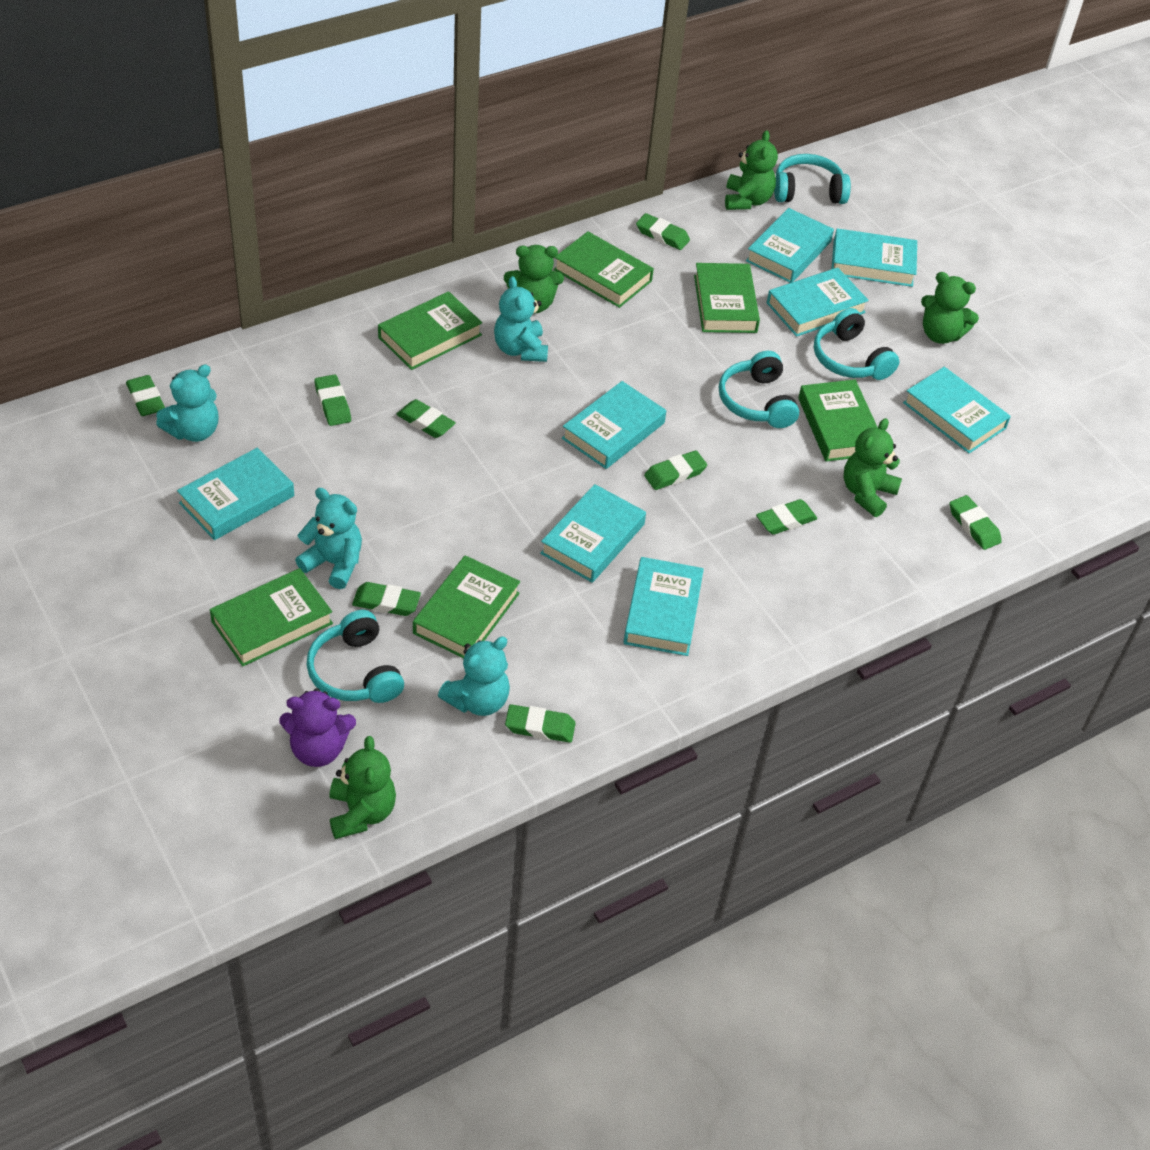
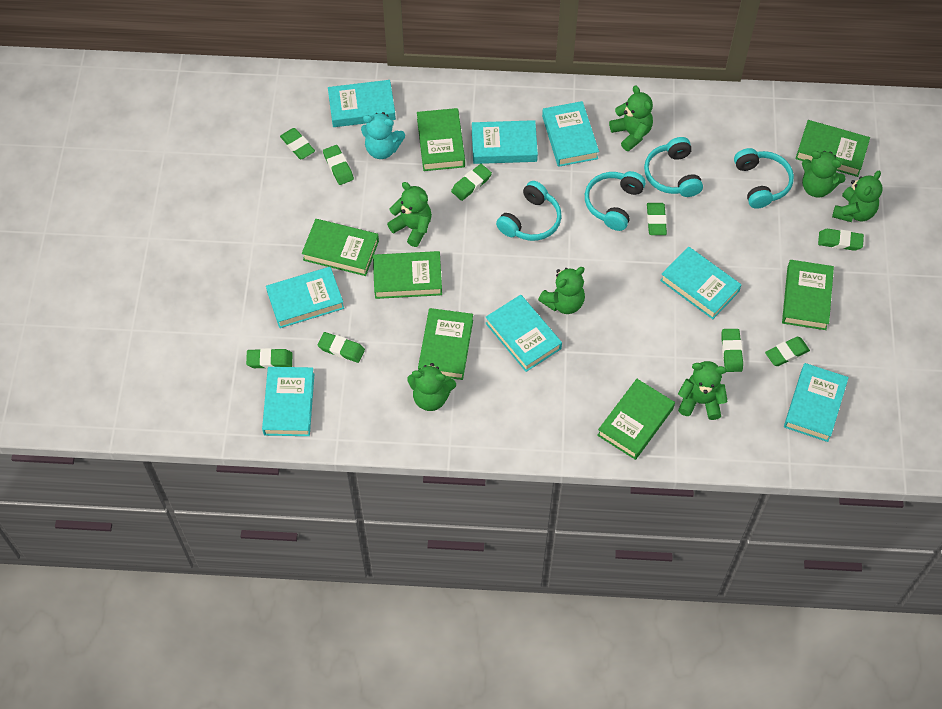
green book: [210,568,333,666] [378,291,482,370] [413,555,520,658] [554,231,654,308] [694,263,760,333] [798,380,878,462] = 6 -> [302,219,379,276] [373,251,442,299] [417,108,465,171] [418,308,473,380] [597,379,675,460] [782,260,834,330] [795,120,870,177] = 7
green teddy bear: [329,736,396,839] [504,245,564,314] [725,130,778,210] [843,418,902,517] [921,272,979,344] = 5 -> [387,182,432,247] [407,363,456,411] [538,267,585,314] [609,85,653,151] [678,361,728,420] [802,151,846,198] [832,171,882,222] = 7
purple teddy bear: [279,688,356,767] = 1 -> none = 0
turquoise teddy bear: [156,365,219,442] [295,488,362,589] [438,636,510,716] [494,276,548,362] = 4 -> [361,112,405,159] = 1

